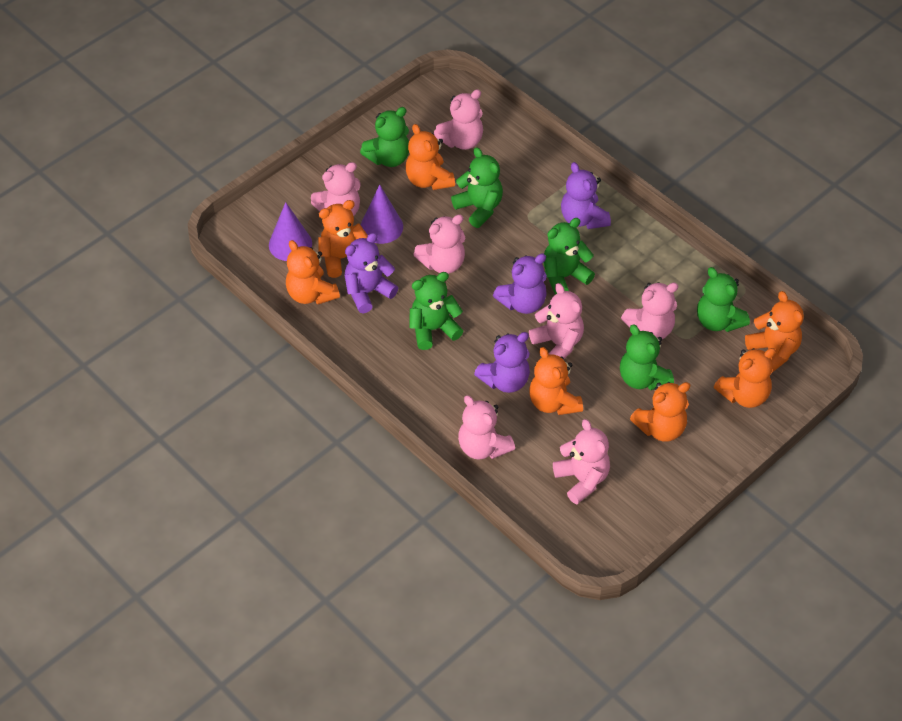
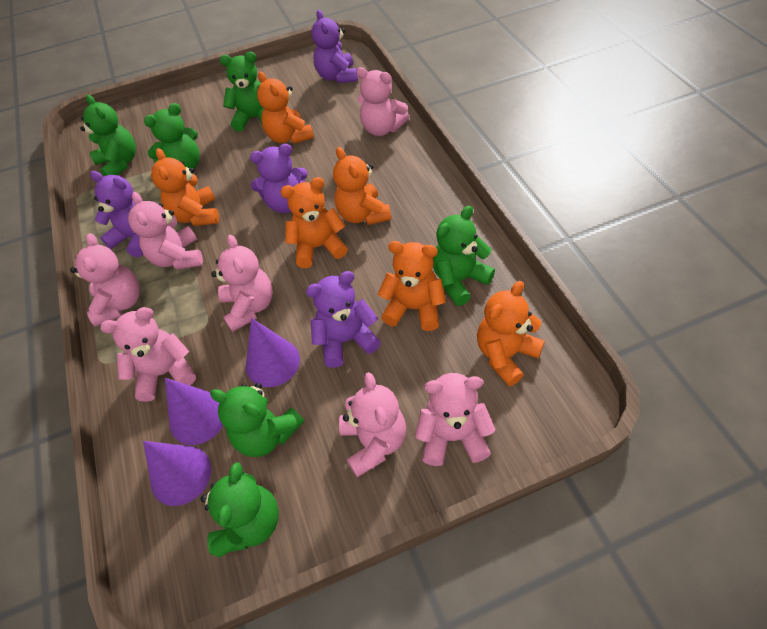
orange teddy bear: [286,240,340,305] [318,200,368,278] [406,124,455,190] [529,347,583,415] [630,382,690,442] [714,348,776,408] [745,291,804,372] = 7 -> [151,148,219,226] [257,71,314,144] [280,177,348,268] [333,147,391,225] [378,241,446,331] [477,281,545,386] = 6
purple cone: [269,202,312,261] [361,185,403,244] = 2 -> [143,441,211,506] [165,378,223,445] [246,318,300,387] = 3

